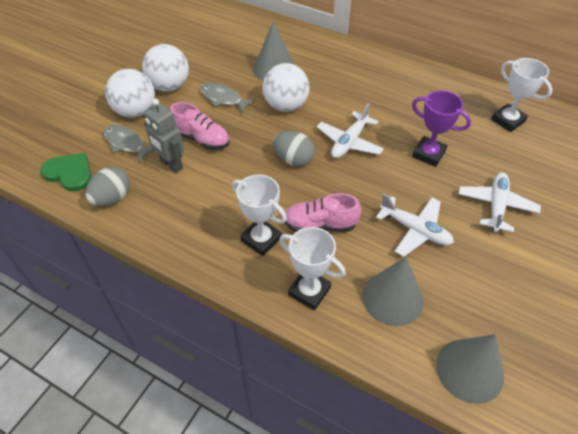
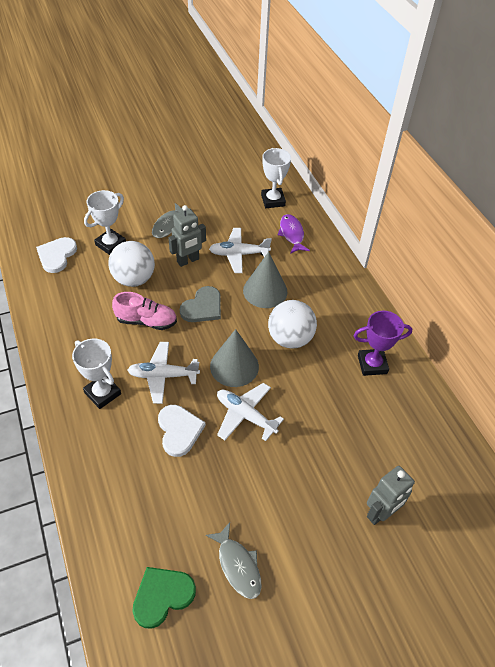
grey cone: [253,21,294,81] [362,257,423,326] [436,334,504,404] = 3 -> [210,329,259,387] [243,252,288,308] = 2
grey egg: [85,167,130,206] [273,131,315,167] = 2 -> none = 0
grey heart: none = 0 -> [180,286,221,322] = 1
grey robot: [144,99,184,173] = 1 -> [168,205,206,267] [367,466,415,525] = 2
pink shoe: [170,102,230,150] [285,193,361,232] = 2 -> [112,292,177,330] = 1
purple fish: none = 0 -> [278,214,310,254] = 1
white ball: [105,69,155,118] [142,44,189,91] [262,63,310,112] = 3 -> [108,241,155,287] [268,300,317,348] = 2
white heart: none = 0 -> [36,237,77,273] [158,405,206,457] = 2

